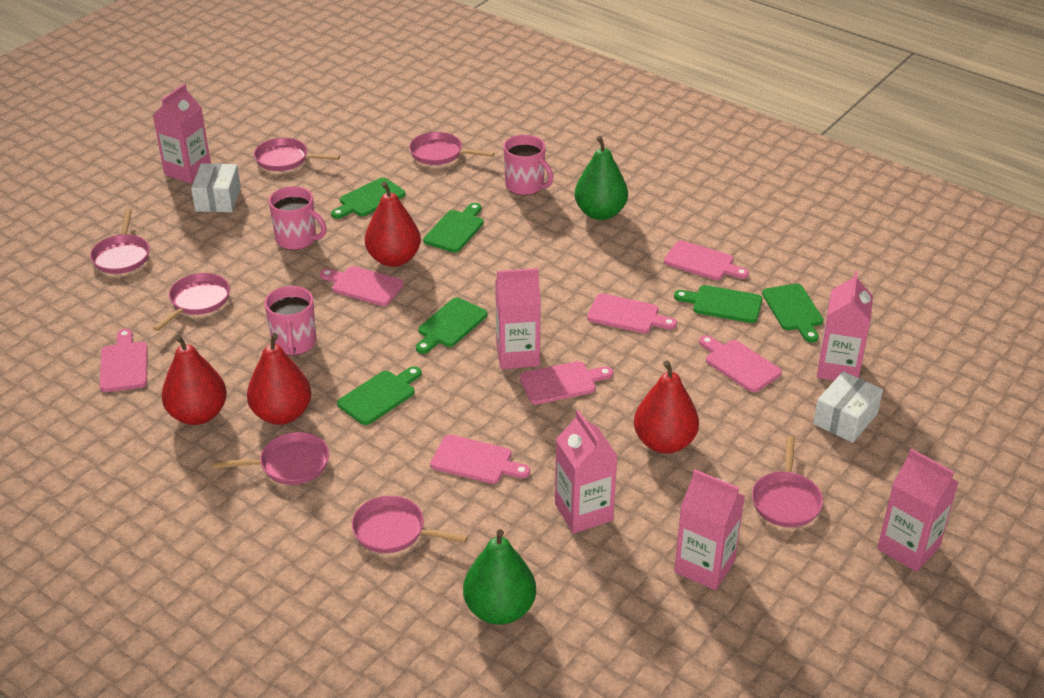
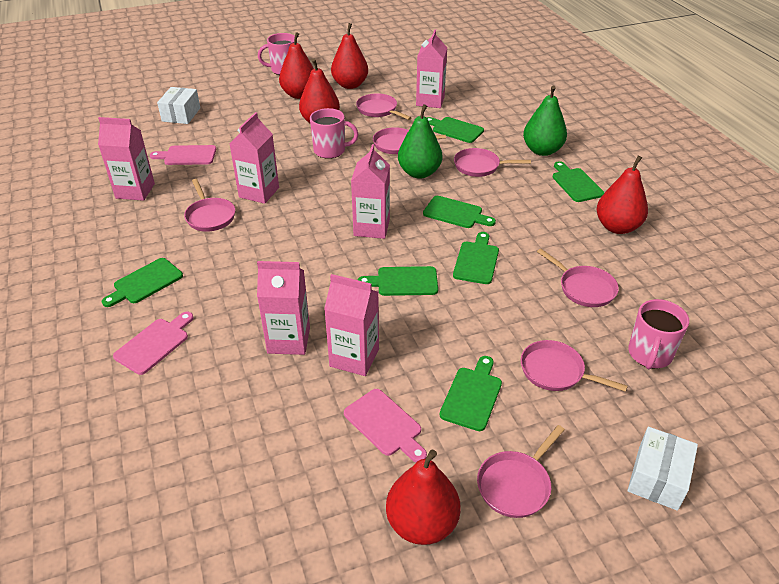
green cutting board: [331,177,406,219] [337,366,422,425] [416,297,488,354] [423,203,484,253] [674,285,762,323] [762,284,824,343] = 6 -> [102,258,183,307] [358,266,438,296] [423,196,496,228] [427,117,484,143] [440,356,502,431] [453,232,499,284] [553,161,605,202] = 7
pink cutting board: [100,329,148,392] [320,266,404,306] [430,435,530,484] [520,361,613,404] [587,293,677,333] [664,240,749,280] [699,335,782,392] = 7 -> [113,312,194,375] [150,145,216,165] [344,389,427,462] = 3
red pear: [161,335,227,425] [247,333,311,425] [365,182,421,267] [634,361,699,454] = 4 -> [279,32,314,99] [299,59,340,123] [331,23,368,89] [386,450,461,545] [597,156,648,234] = 5

